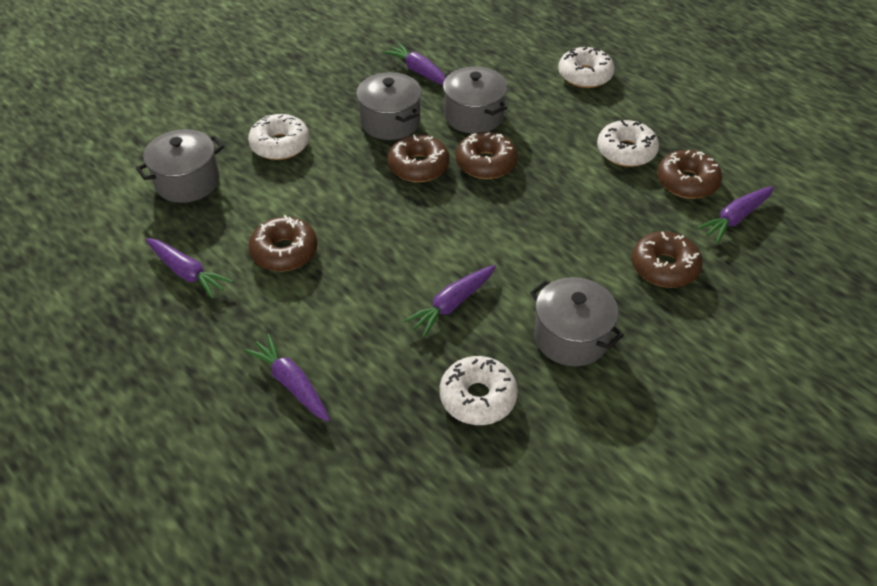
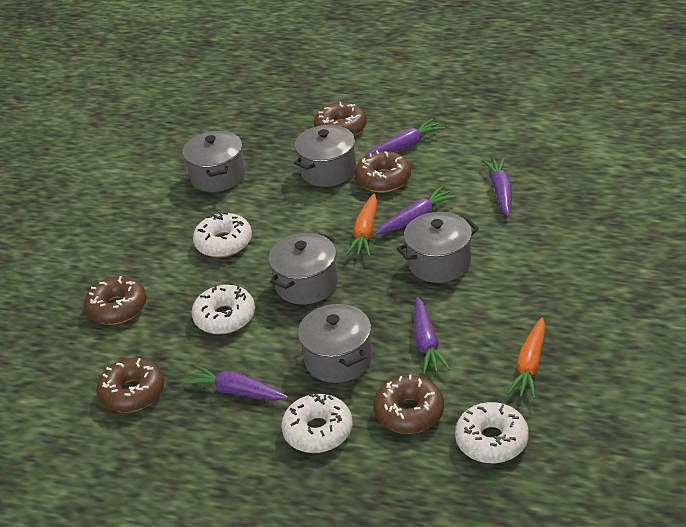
grey pot: [136,129,224,203] [356,72,422,140] [443,67,508,134] [530,277,624,366] = 4 -> [183,131,245,192] [268,233,338,305] [294,125,356,187] [298,304,372,383] [397,212,479,283] = 5
orange carrot: none = 0 -> [346,194,377,256] [507,317,546,399] = 2

